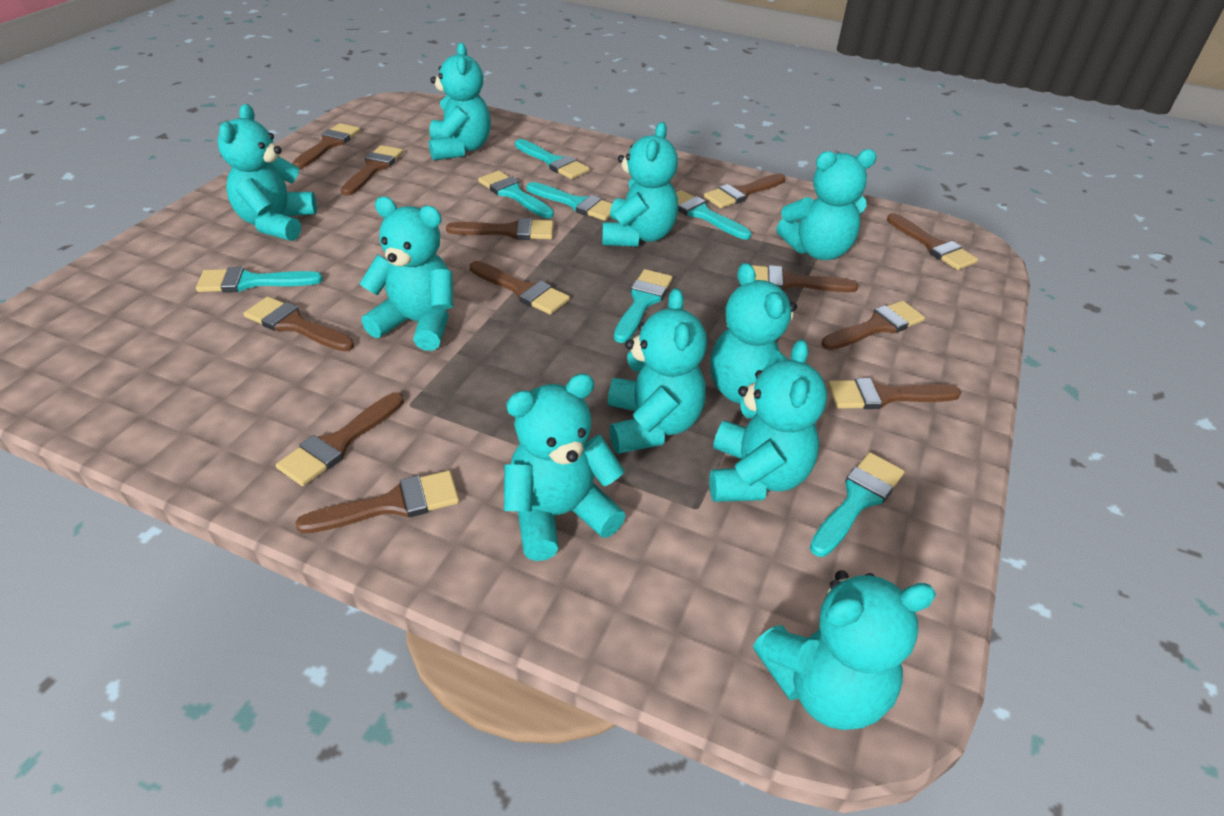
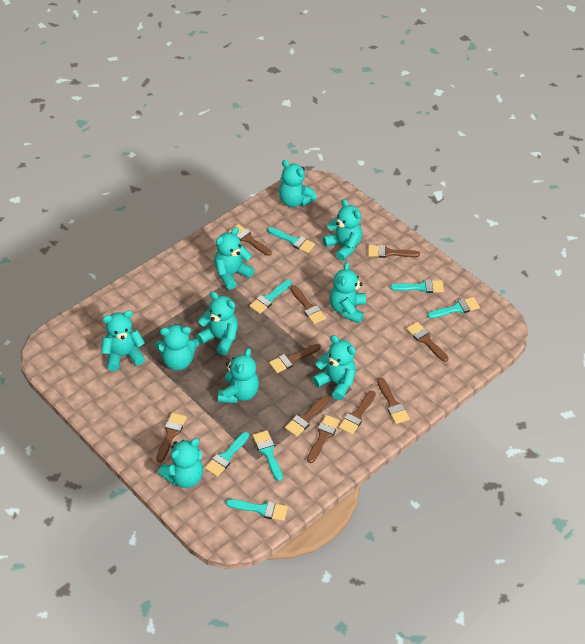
brown brush: [244,296,354,351] [276,392,404,486] [292,123,360,169] [296,470,459,533] [341,145,403,196] [446,218,553,240] [470,261,570,315] [704,173,786,208] [751,265,858,292] [821,301,925,350] [828,378,961,409] [887,213,978,270] = 12 -> [156,413,187,463] [229,224,272,256] [269,344,321,373] [285,396,329,437] [290,285,326,324] [307,415,340,463] [339,391,376,435] [368,245,420,258] [377,377,410,424] [406,322,448,362] = 10

